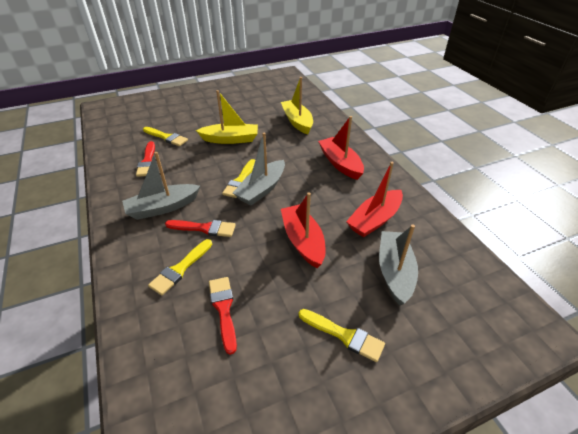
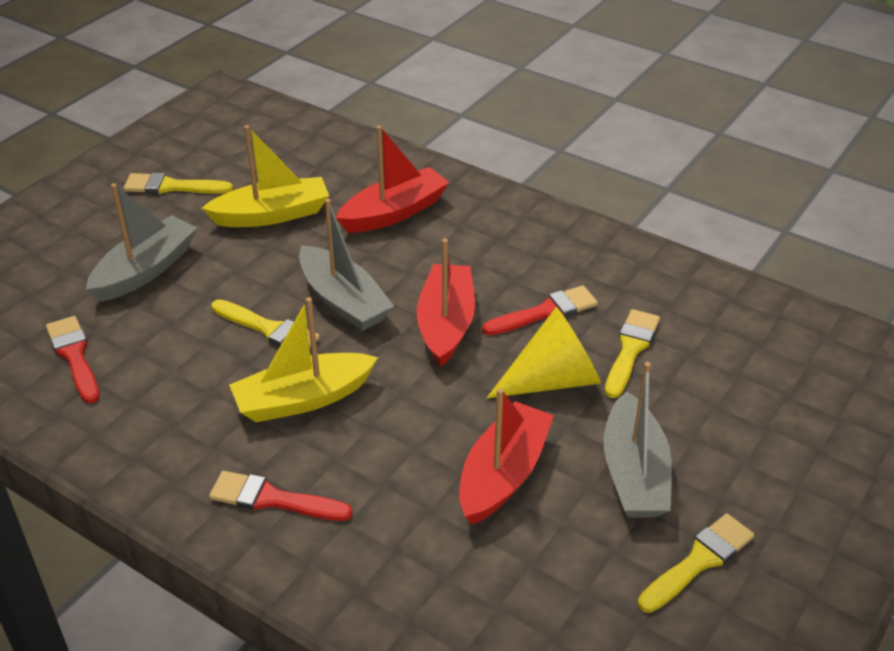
yellow cone: none = 0 -> [487,307,601,398] = 1

